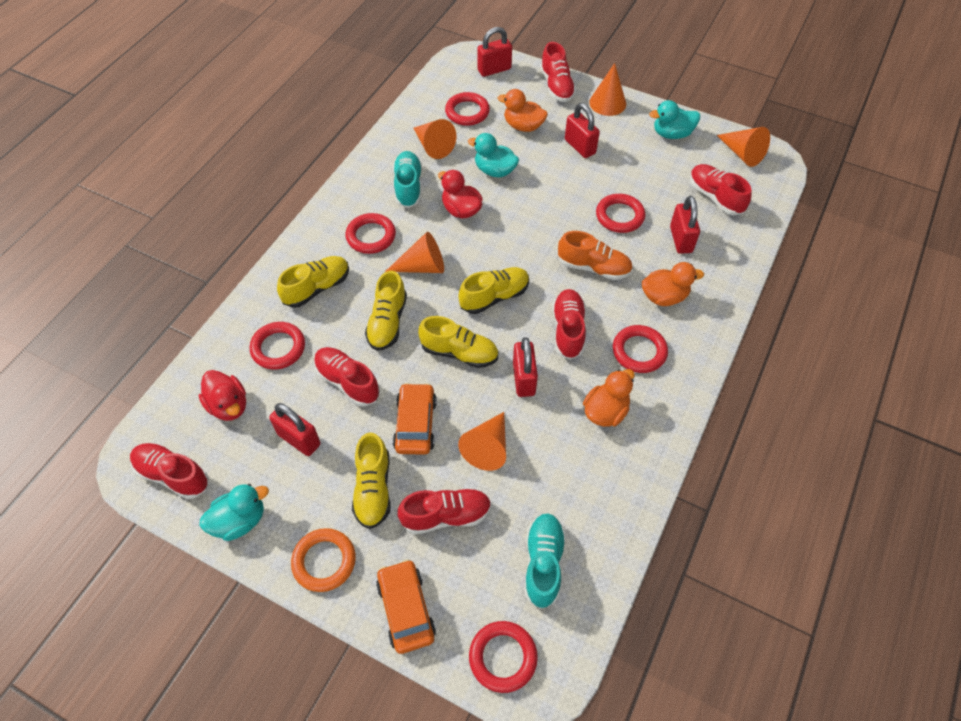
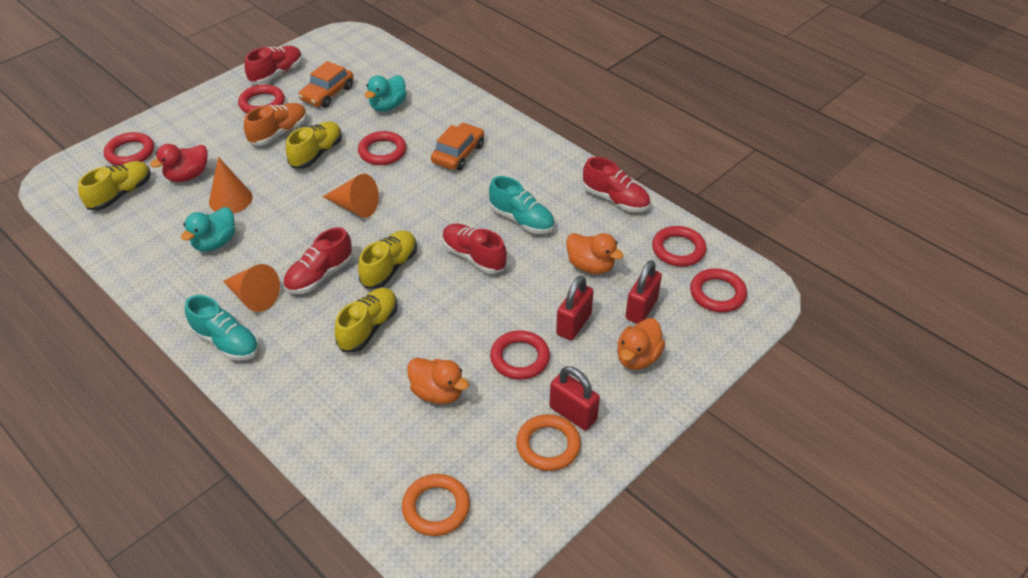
orange cone: [385,232,444,273] [413,119,456,159] [458,412,506,471] [589,63,626,116] [717,127,770,167] = 5 -> [209,157,253,213] [223,264,280,312] [323,174,379,218] = 3
orange ring: [291,528,356,592] = 1 -> [402,474,470,536] [516,414,581,471] = 2
red duck: [199,370,246,421] [438,170,483,218] = 2 -> [150,144,207,182] = 1
red padlock: [269,403,320,456] [477,27,512,77] [513,337,538,397] [565,103,600,158] [670,196,700,254] = 5 -> [549,366,600,430] [556,276,594,340] [625,260,662,324] = 3
red shoe: [130,443,209,499] [314,347,380,407] [397,488,491,534] [540,42,576,102] [552,289,586,360] [690,164,752,215] = 6 -> [244,46,302,84] [283,227,353,294] [442,223,507,274] [583,157,650,212] = 4
turquoise duck: [200,484,269,541] [468,133,519,178] [649,100,700,139] = 3 -> [181,207,235,252] [365,75,407,112] = 2
yellow shoe: [277,256,349,308] [352,432,391,529] [365,271,407,351] [418,316,498,368] [458,267,529,314] = 5 -> [78,161,151,211] [286,121,342,169] [335,288,398,352] [358,230,417,289] = 4

